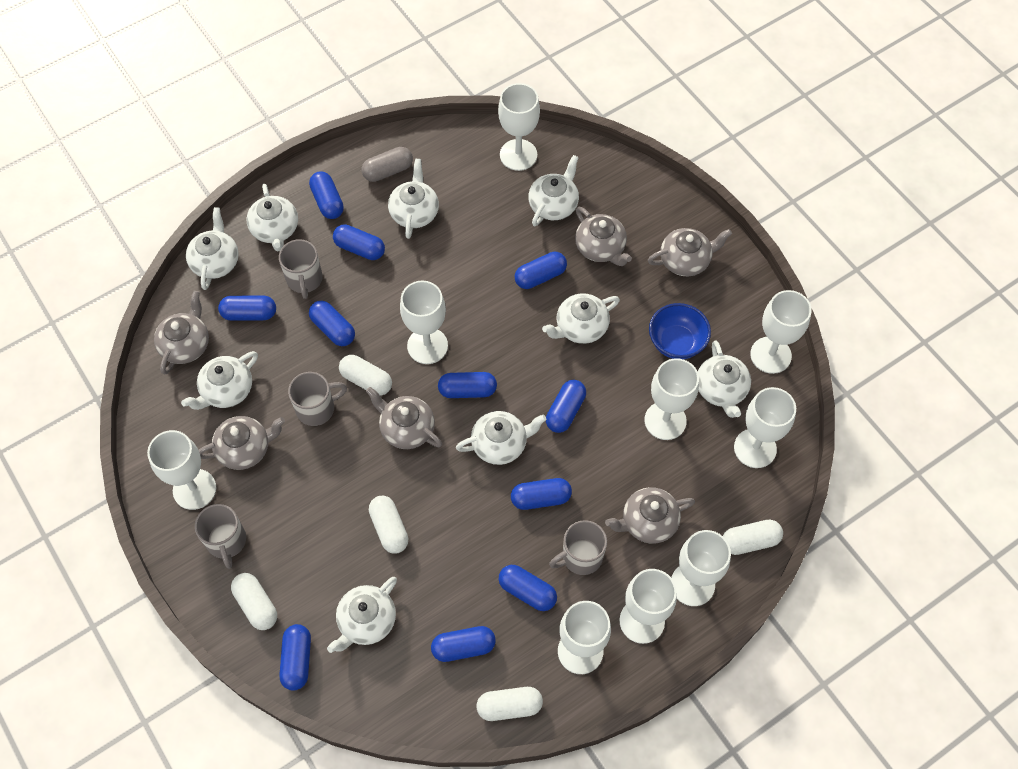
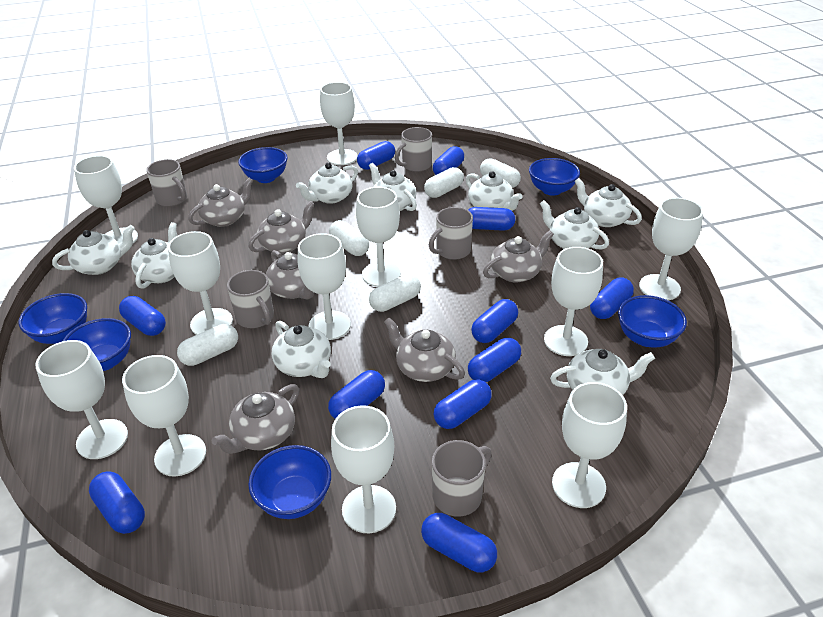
blue bowl: [649,303,711,359] = 1 -> [19,293,87,344] [63,318,131,371] [238,147,288,183] [248,445,331,519] [529,158,580,196] [618,295,687,348] = 6
grey capsule: [361,147,413,182] = 1 -> none = 0
grey mug: [195,504,246,569] [279,239,323,299] [288,372,347,426] [549,520,607,575] = 4 -> [146,159,187,207] [227,270,274,328] [395,127,432,172] [429,207,473,260] [432,440,492,517] = 5
white goblet: [147,430,216,510] [400,281,448,364] [498,83,540,171] [558,601,611,674] [619,569,677,644] [644,358,699,440] [671,530,731,606] [734,387,796,468] [750,290,812,374] = 9 -> [35,340,128,459] [74,156,138,243] [122,355,206,476] [168,231,233,335] [298,233,351,340] [320,82,358,165] [331,406,396,533] [356,187,401,287] [544,247,603,356] [552,382,627,508] [639,197,703,300] = 11

